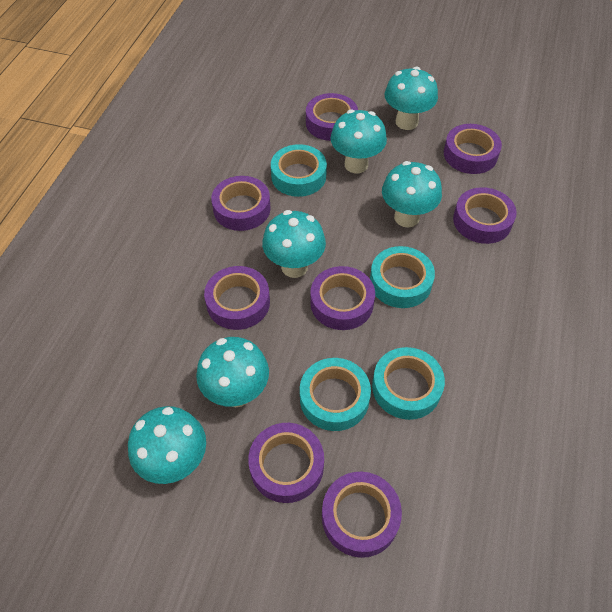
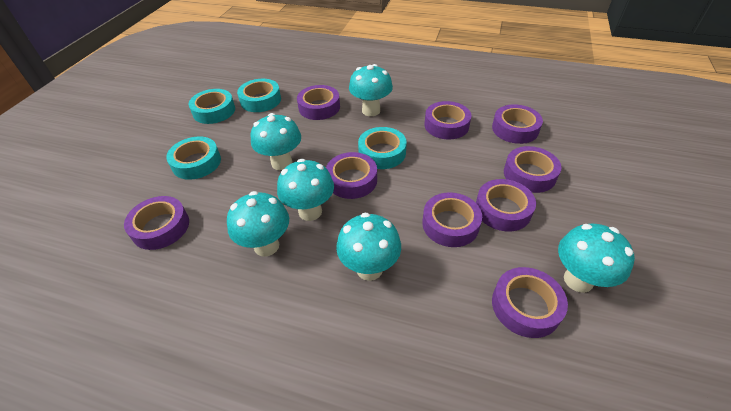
purple tape: [204,266,270,330] [211,176,271,231] [248,423,324,503] [306,93,358,141] [310,266,375,330] [322,472,402,558] [444,124,502,174] [453,187,517,244] = 8 -> [124,196,189,250] [297,85,340,120] [326,152,377,199] [422,192,482,247] [425,101,471,140] [476,179,536,232] [492,104,543,144] [492,267,568,338] [504,146,562,193] = 9

